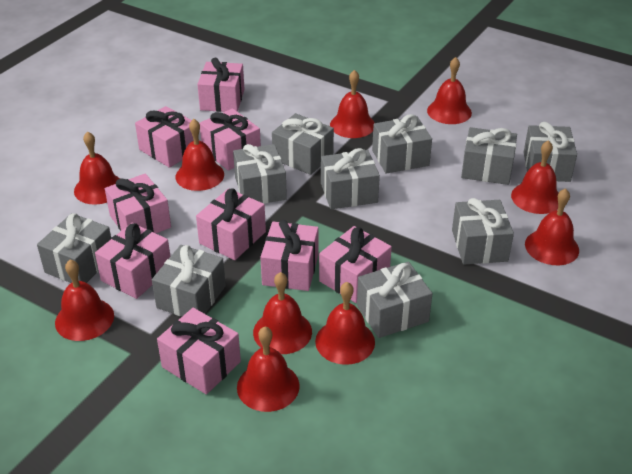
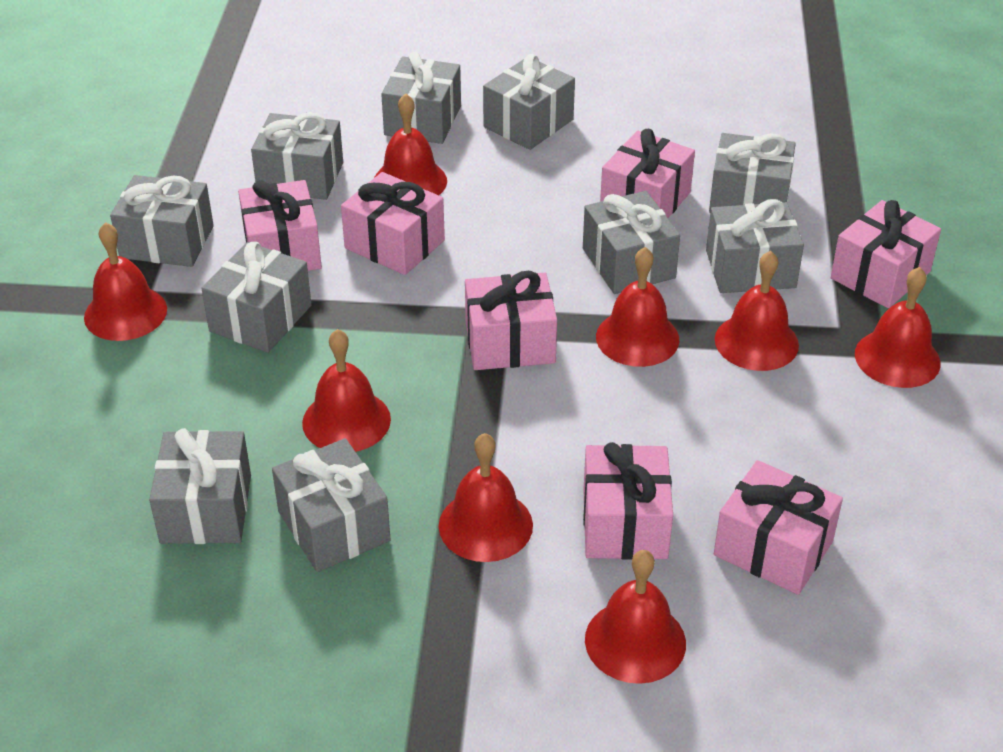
pink gift: [95,223,171,299] [105,173,171,233] [135,106,194,168] [157,308,241,395] [196,188,266,260] [197,58,245,112] [199,108,261,171] [260,220,319,291] [319,226,392,303] = 9 -> [238,180,322,271] [341,172,445,275] [465,271,557,370] [583,442,673,560] [600,128,695,218] [714,460,843,595] [831,200,941,308] = 7
red bell: [55,260,114,341] [74,131,120,205] [176,119,224,191] [237,327,300,412] [253,272,312,354] [315,282,375,365] [330,70,374,138] [427,57,472,124] [511,140,559,214] [525,188,579,265] = 10 -> [84,222,167,341] [302,329,391,452] [374,93,447,195] [439,433,533,562] [585,550,686,684] [596,247,679,367] [715,251,799,371] [855,267,941,388] = 8

